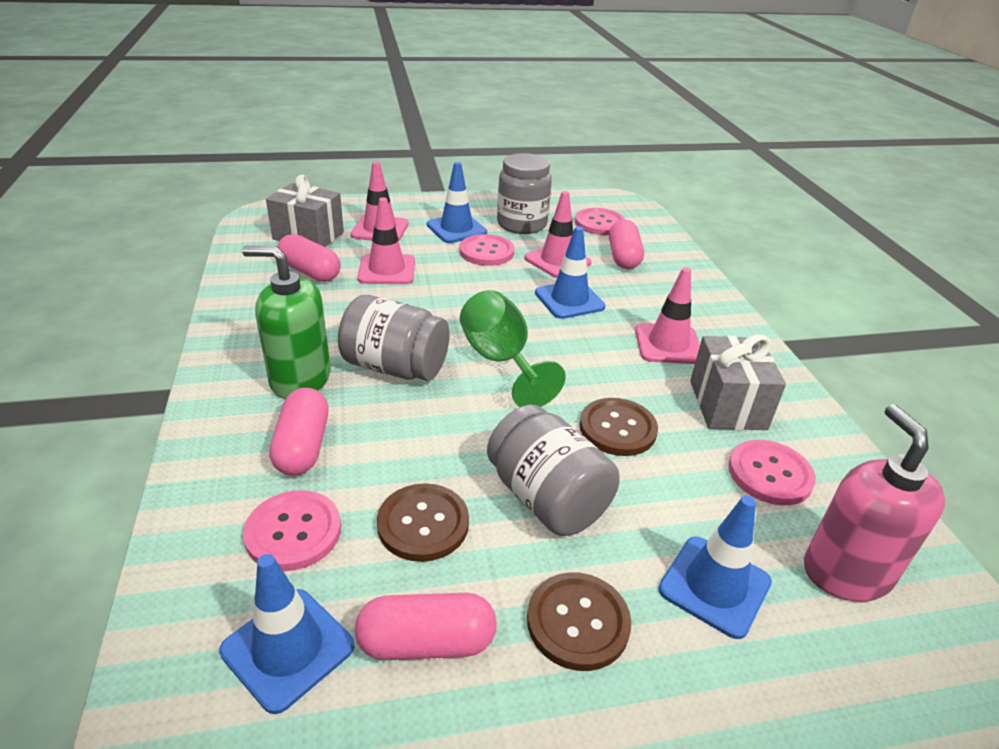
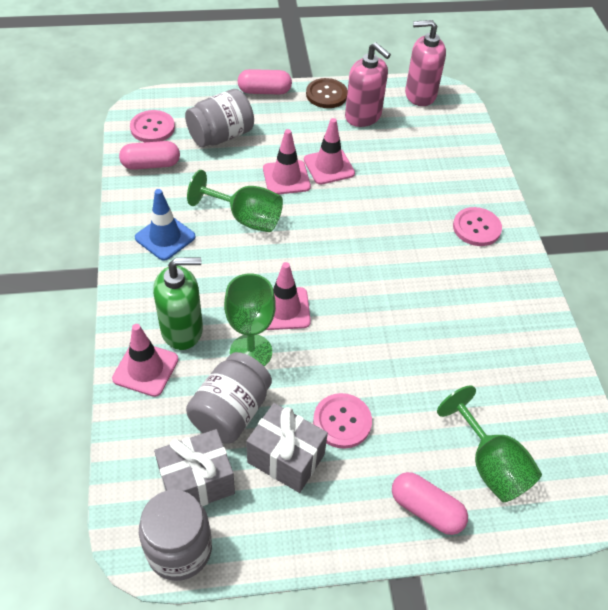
blue traffic cone: [219,554,354,714] [427,162,487,243] [535,226,605,319] [659,495,772,639] = 4 -> [135,189,195,261] = 1
brown button: [377,483,469,562] [527,572,631,671] [580,398,658,456] = 3 -> [306,78,348,108] = 1
green goblet: [460,290,566,407] = 1 -> [187,170,283,232] [224,274,276,366] [437,385,542,502] = 3
pink button: [243,490,341,571] [459,234,514,266] [575,208,626,235] [728,440,816,505] = 4 -> [130,110,175,142] [313,393,372,449] [453,207,502,246] = 3
pink capsule: [269,388,329,476] [277,234,340,282] [355,593,497,660] [609,220,644,269] = 4 -> [119,141,180,170] [238,69,292,95] [392,472,468,535] = 3
pink soap dispenser: [804,404,945,602] = 1 -> [345,43,391,127] [405,20,446,106] = 2

